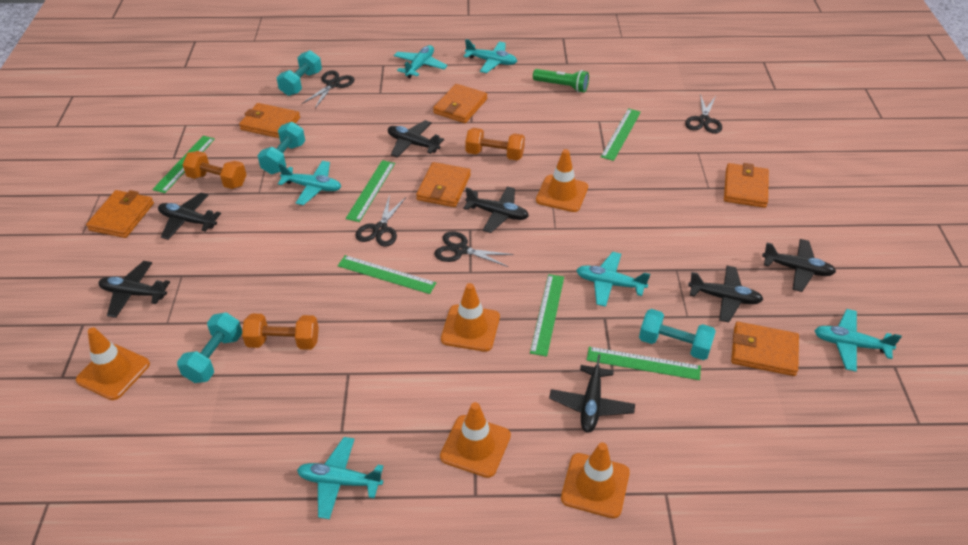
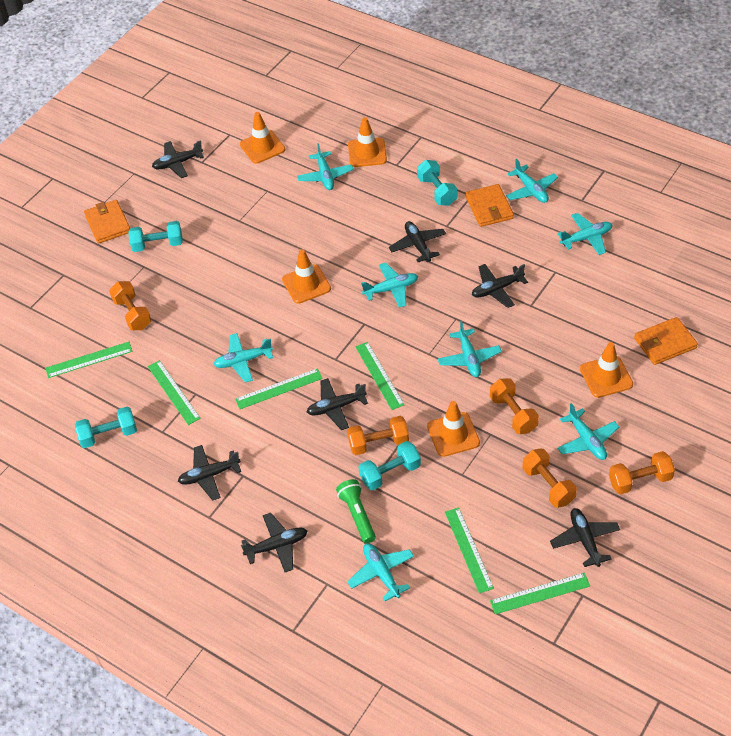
black scissors: [302,71,355,108] [355,194,406,247] [434,231,514,267] [685,94,722,134] = 4 -> none = 0
orange dumbbell: [182,151,246,189] [242,313,319,350] [465,128,525,160] = 3 -> [109,281,152,330] [347,416,409,455] [490,378,539,434] [523,449,577,508] [609,451,675,494] = 5
orange wallet: [86,190,154,238] [239,103,300,138] [416,162,471,207] [433,84,487,123] [724,163,769,208] [731,322,799,376] = 6 -> [84,200,130,244] [466,184,514,227] [634,317,698,365] = 3
turquoise plane: [278,161,341,205] [297,437,383,519] [394,45,447,78] [464,39,517,73] [576,252,650,307] [814,309,902,372] = 6 -> [213,333,273,383] [297,143,354,190] [347,543,414,601] [361,262,418,308] [438,321,502,377] [506,159,558,203] [557,213,612,255] [557,403,619,460] = 8

